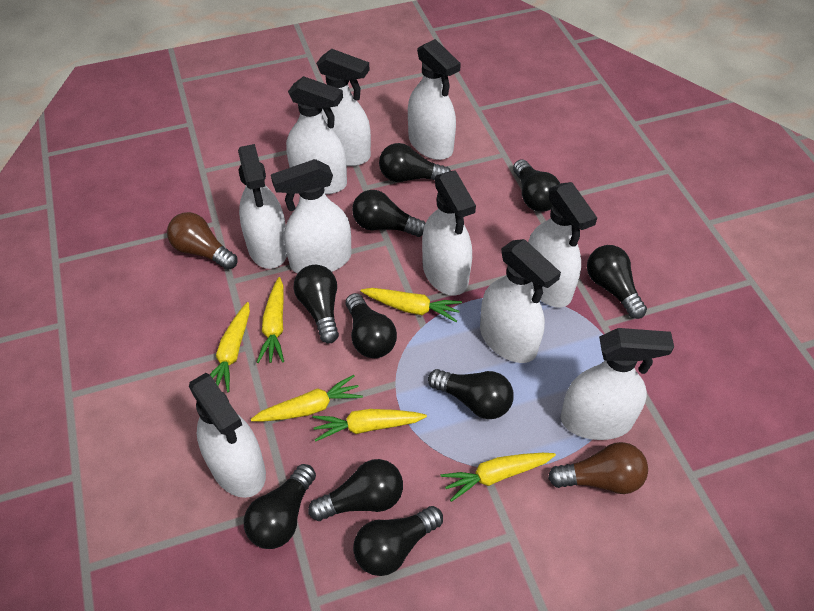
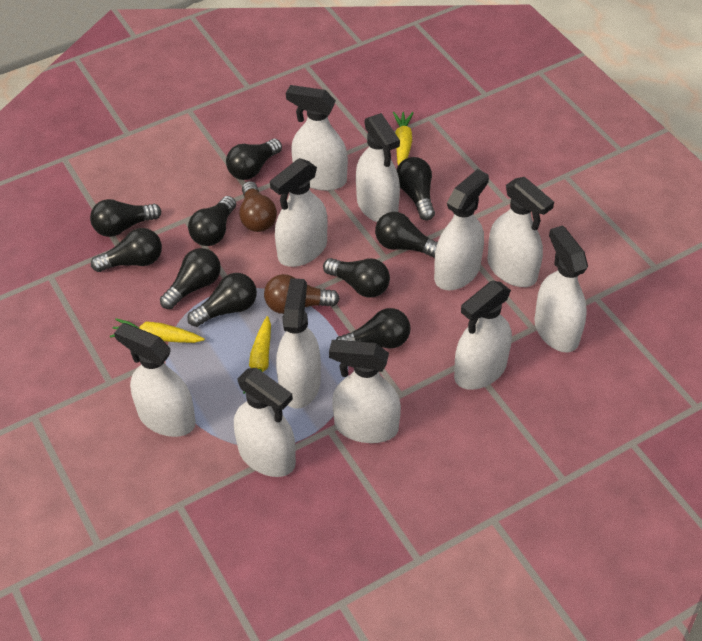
white spray bottle: [189,373,266,498] [238,144,287,269] [271,159,352,273] [286,76,347,194] [316,49,371,166] [408,39,461,160] [422,170,476,296] [480,239,561,363] [528,182,597,307] [561,328,674,440] = 10 -> [114,323,196,437] [234,368,296,477] [270,158,327,267] [276,278,321,409] [286,85,348,191] [329,340,401,443] [356,113,400,222] [434,169,489,290] [454,281,512,390] [488,177,554,287] [534,225,588,352] = 11
yellow carrot: [210,302,250,392] [251,375,363,422] [257,277,284,363] [313,409,427,442] [361,288,462,322] [440,453,556,502] = 6 -> [110,318,205,343] [243,316,271,394] [393,112,414,165] = 3

